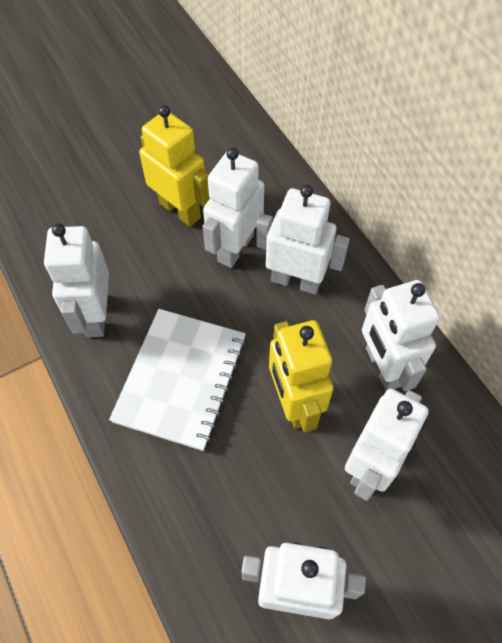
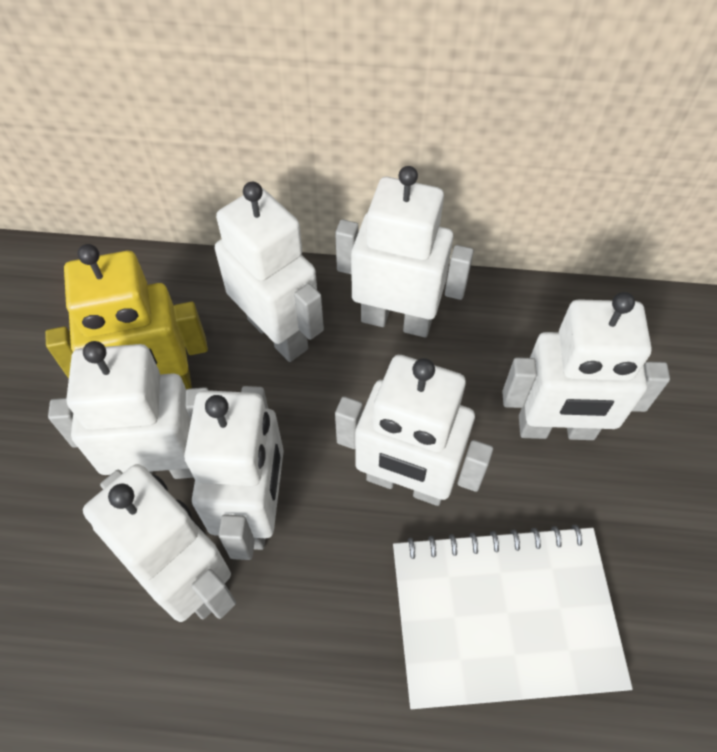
white robot: [44,223,109,337] [203,147,264,268] [242,542,366,619] [256,185,350,295] [345,389,429,501] [362,280,440,391] = 6 -> [48,341,208,479] [83,464,236,622] [184,386,284,560] [215,182,324,362] [335,166,474,337] [335,355,493,506] [502,292,670,440] = 7
yellow robot: [139,105,210,227] [269,320,333,432] = 2 -> [45,244,208,390] = 1

